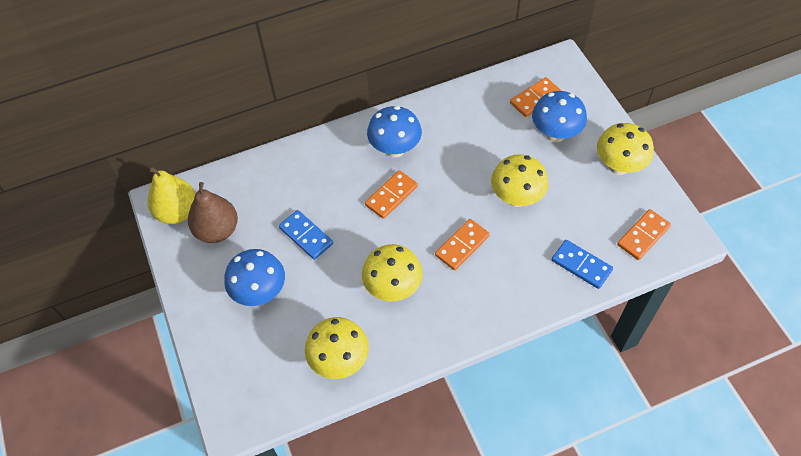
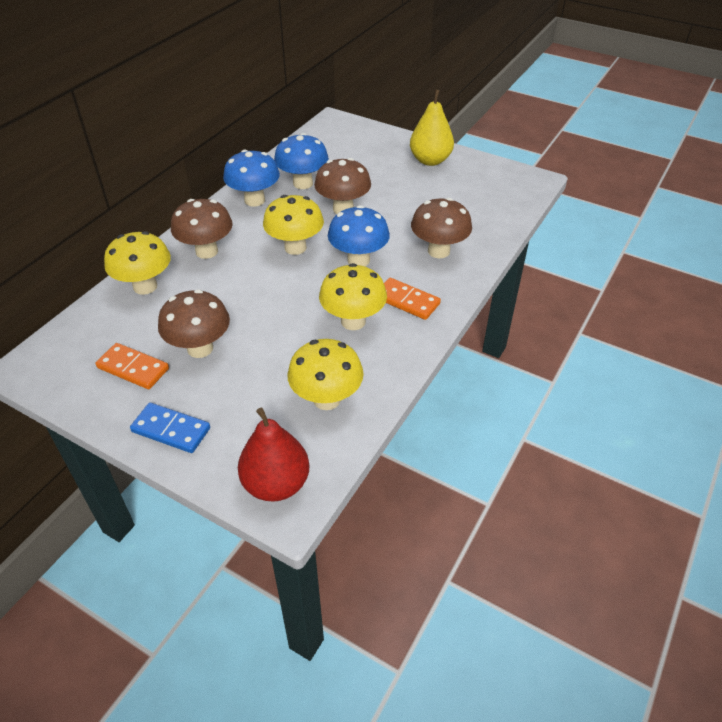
blue domino: [279,210,333,260] [552,240,613,289] = 2 -> [130,403,210,453] = 1
brown mushroom: none = 0 -> [158,289,230,358] [171,199,233,259] [314,158,371,214] [411,198,472,258] = 4
brown pear: [188,182,238,243] = 1 -> none = 0
orange domino: [365,170,418,219] [435,219,490,270] [510,77,561,117] [617,209,671,260] = 4 -> [96,343,169,389] [384,278,441,320] = 2
red pear: none = 0 -> [238,408,309,502] = 1

